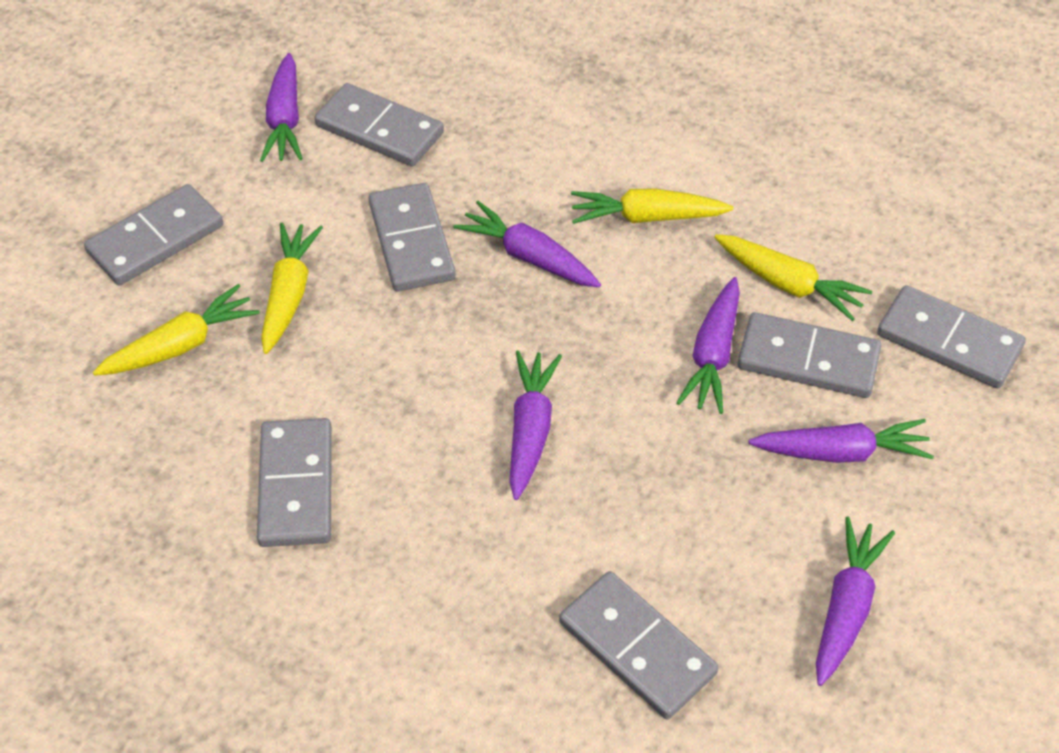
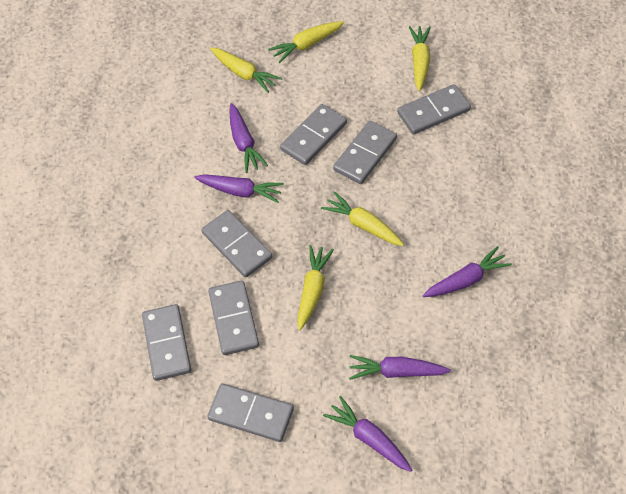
purple carrot: [260,53,303,162] [453,201,601,287] [509,350,562,500] [676,277,740,414] [748,419,934,463] [816,517,895,686] = 6 -> [194,174,284,203] [229,103,268,173] [323,396,412,472] [349,355,451,380] [422,246,512,297] = 5
yellow carrot: [93,284,260,376] [261,223,323,354] [571,188,733,224] [714,234,872,321] = 4 -> [210,48,282,93] [268,21,344,63] [297,245,334,330] [321,192,404,246] [409,26,431,91] = 5

